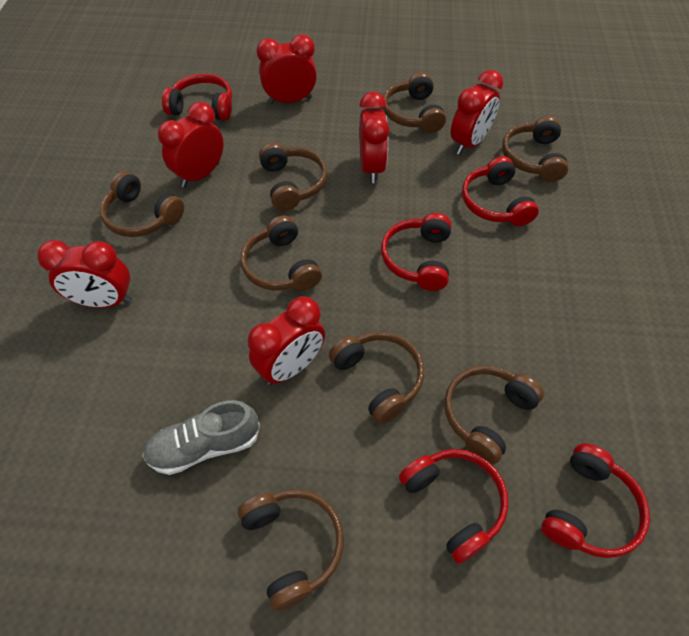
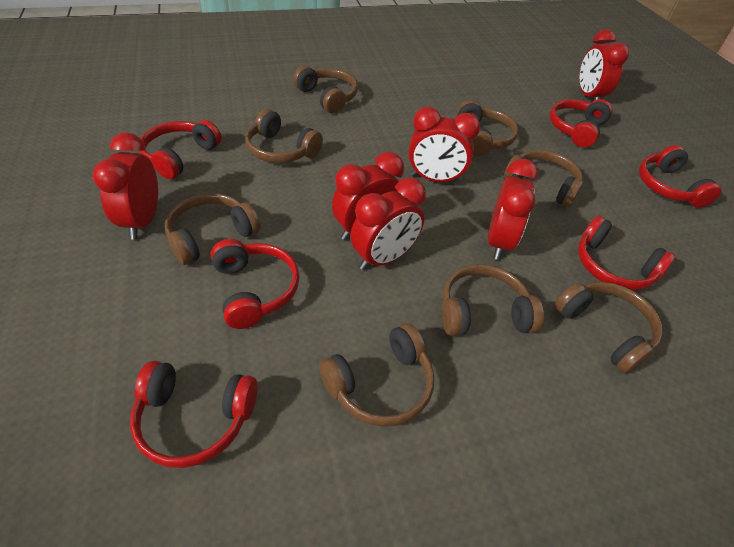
grey shoe: [142,400,260,475] = 1 -> none = 0
red headphones: [162,74,232,121] [381,213,451,291] [399,449,509,564] [462,156,539,226] [541,443,650,558] = 5 -> [130,360,258,468] [140,120,222,179] [211,239,300,329] [549,99,612,147] [578,216,675,290] [639,145,721,208] = 6

